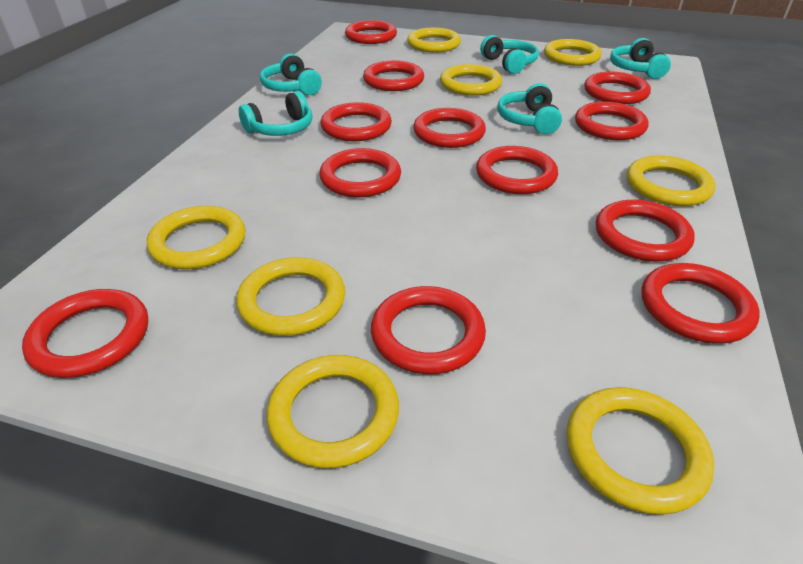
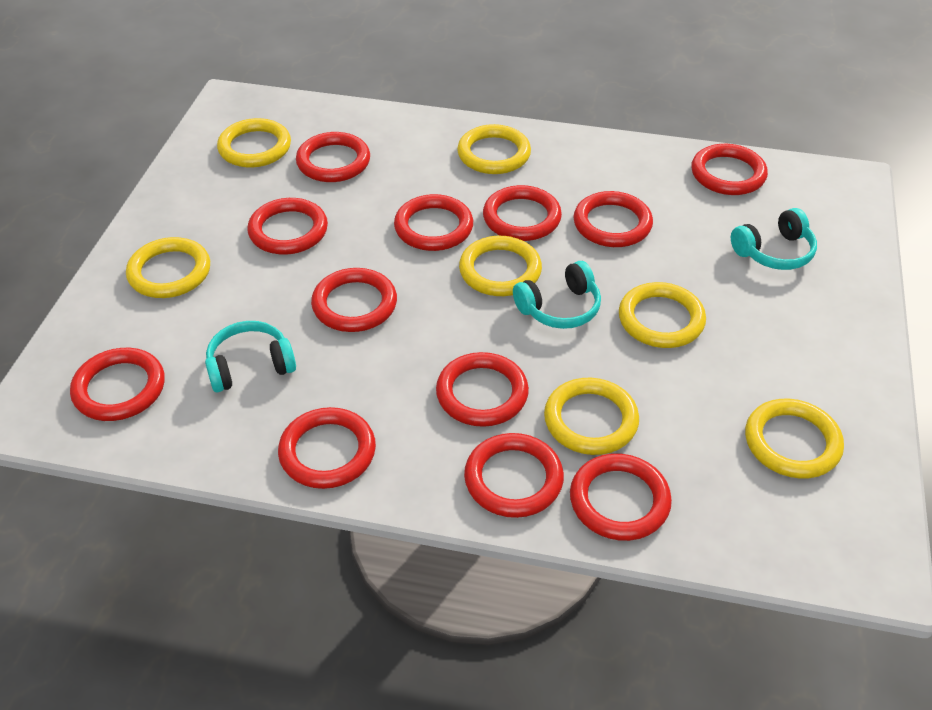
turquoise headphones: [239,91,312,136] [260,53,322,95] [480,35,539,74] [498,83,562,134] [610,38,671,79] = 5 -> [205,321,296,392] [513,261,601,329] [731,208,817,270] = 3
yellow ring: [147,206,246,269] [236,257,345,336] [267,355,399,468] [407,28,461,53] [440,64,502,96] [544,39,602,66] [567,387,714,515] [627,155,715,206] = 8 -> [126,237,210,298] [217,118,291,168] [457,124,531,174] [459,236,542,296] [544,378,639,455] [619,282,706,348] [745,399,844,479] = 7

